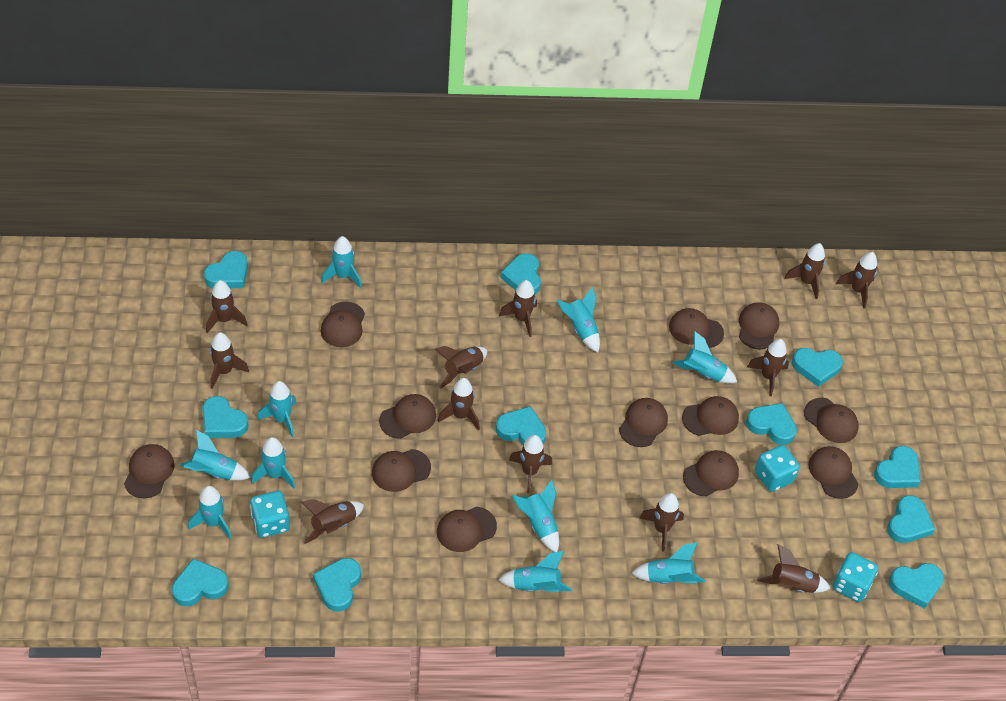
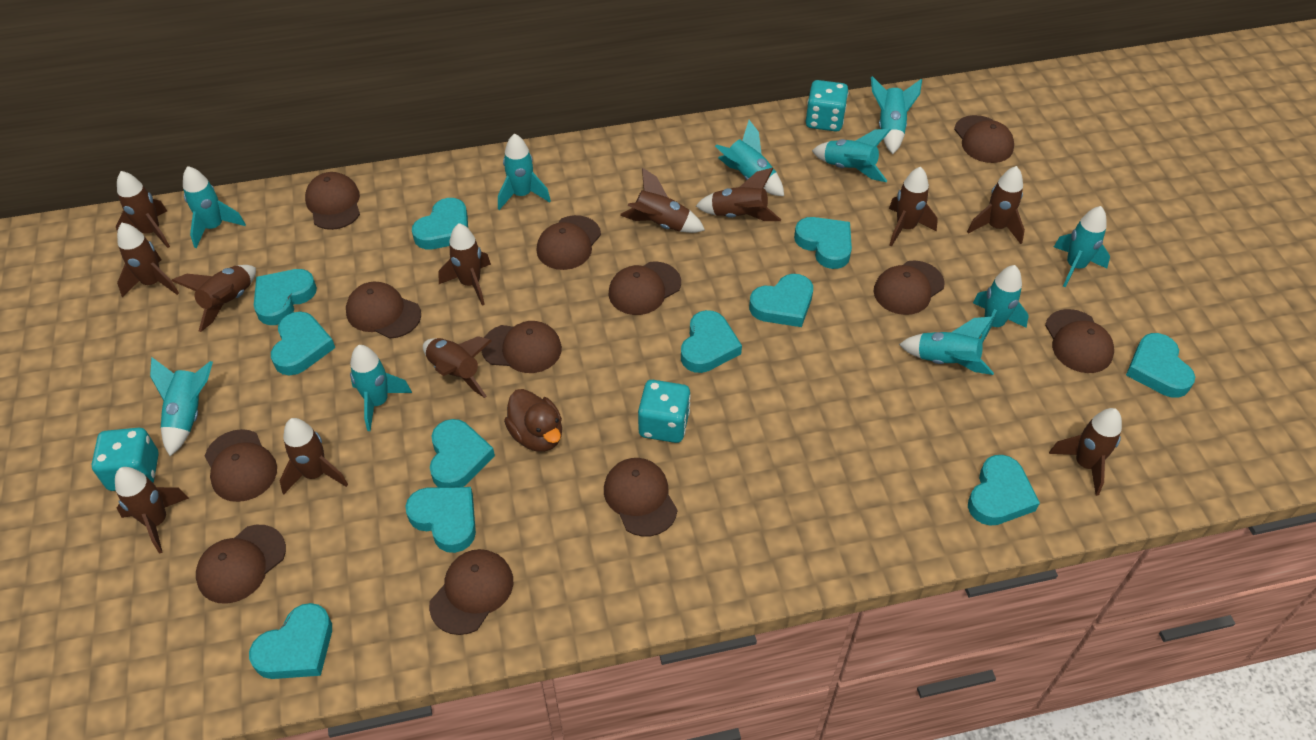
brown duck: none = 0 -> [504,389,562,452] = 1

